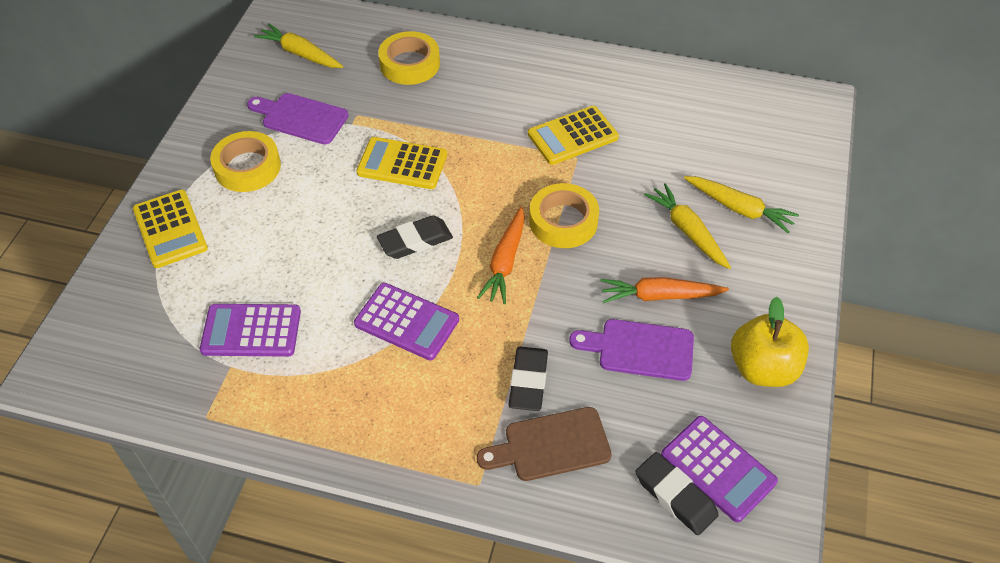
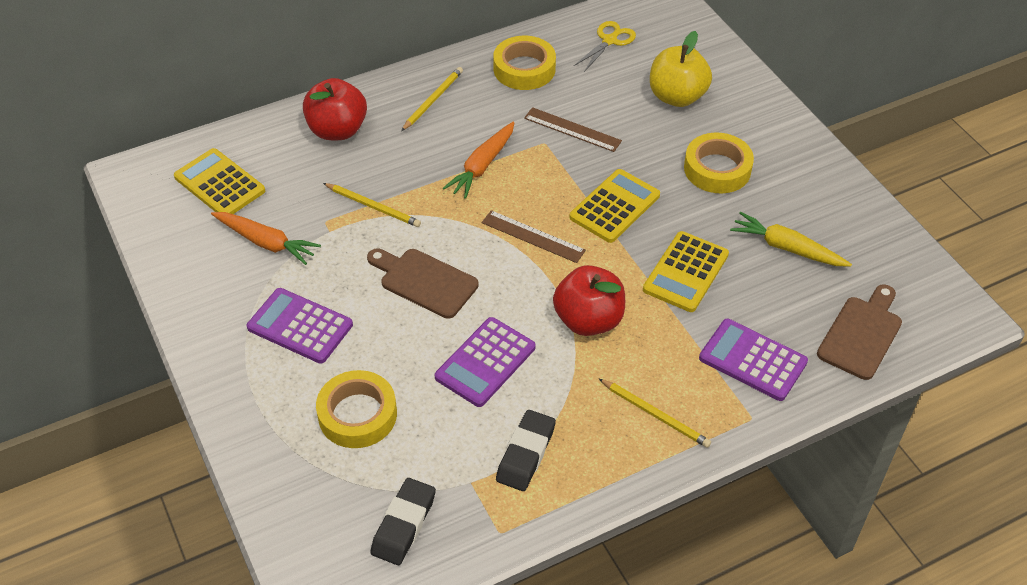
black eraser: [377,215,453,259] [509,347,548,411] [636,452,719,535] = 3 -> [370,478,436,565] [496,410,556,491] = 2
brown cutting board: [477,407,612,481] = 1 -> [367,249,478,319] [817,284,902,380] = 2
brown ruler: none = 0 -> [482,210,586,263] [524,107,622,152] = 2
purple cutting board: [247,93,349,144] [569,319,694,381] = 2 -> none = 0
red apple: none = 0 -> [303,78,367,140] [553,265,625,336] = 2
yellow carrot: [254,23,343,68] [644,183,731,269] [684,176,799,233] = 3 -> [730,212,852,266] = 1
yellow pencil: none = 0 -> [323,183,421,227] [401,67,463,131] [599,379,711,448] = 3
yellow scissors: none = 0 -> [574,21,636,72] = 1

